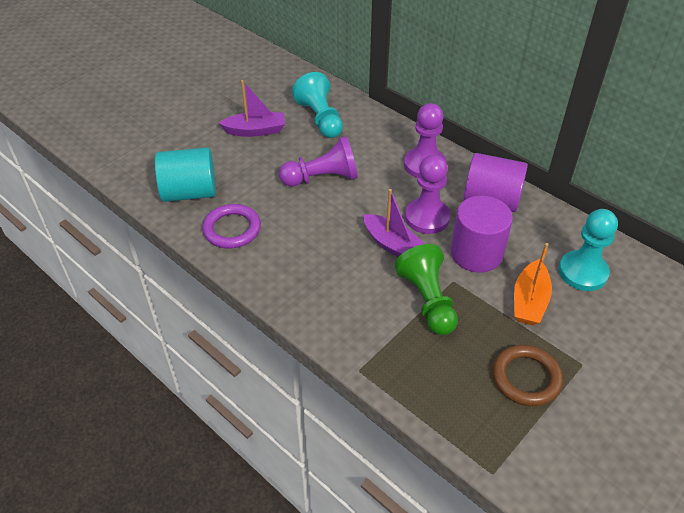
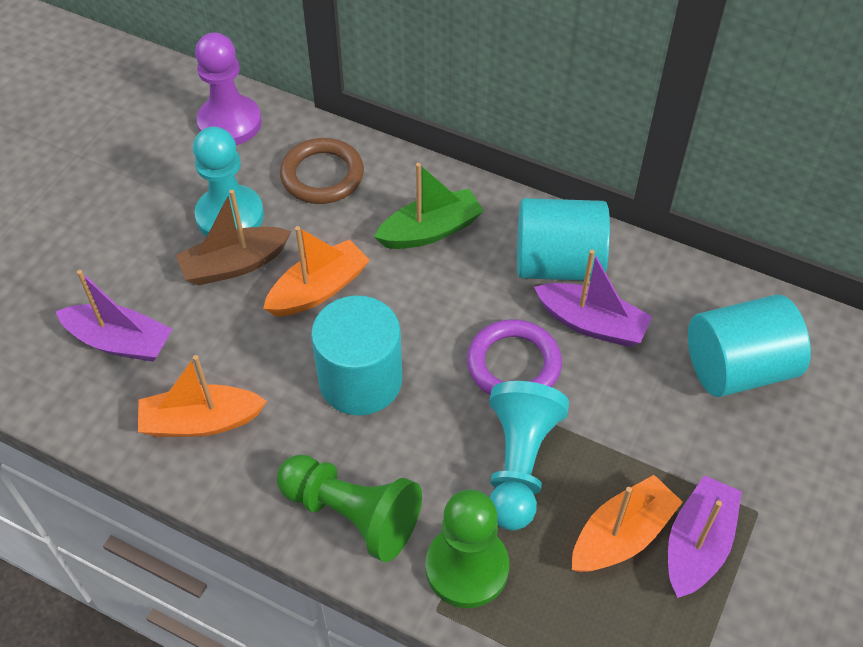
brown boat: none = 0 -> [176,190,291,285] = 1
green boat: none = 0 -> [374,163,484,249] = 1
green pawn: [394,244,458,335] = 1 -> [277,455,422,562] [425,489,509,608] = 2
orange boat: [514,243,552,325] = 1 -> [138,355,267,437] [263,226,370,316] [572,475,683,572] = 3
purple boat: [219,80,285,137] [363,189,425,257] = 2 -> [56,270,172,362] [534,250,653,347] [668,475,742,598] = 3
purple cylinder: [451,196,513,273] [463,153,528,212] = 2 -> none = 0
purple pawn: [279,136,358,187] [404,103,446,178] [405,155,451,234] = 3 -> [195,33,262,145] = 1
turquoise cylinder: [155,147,216,202] = 1 -> [311,296,402,415] [517,198,610,281] [688,295,811,397] = 3

